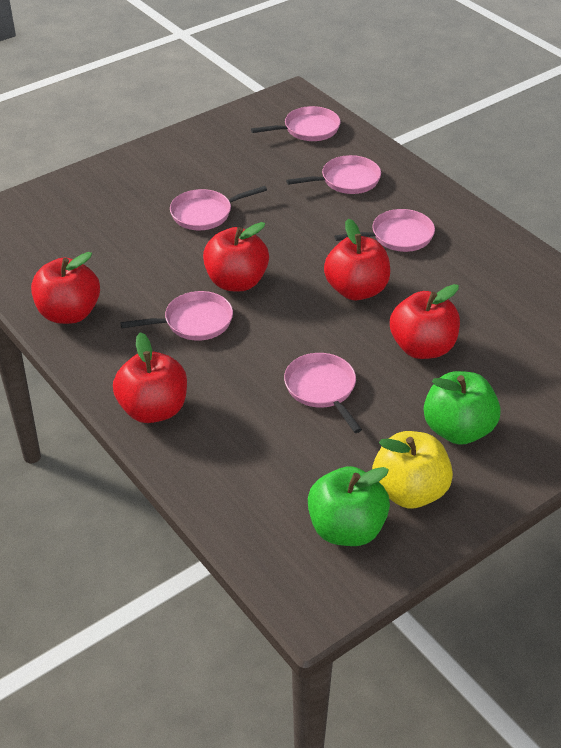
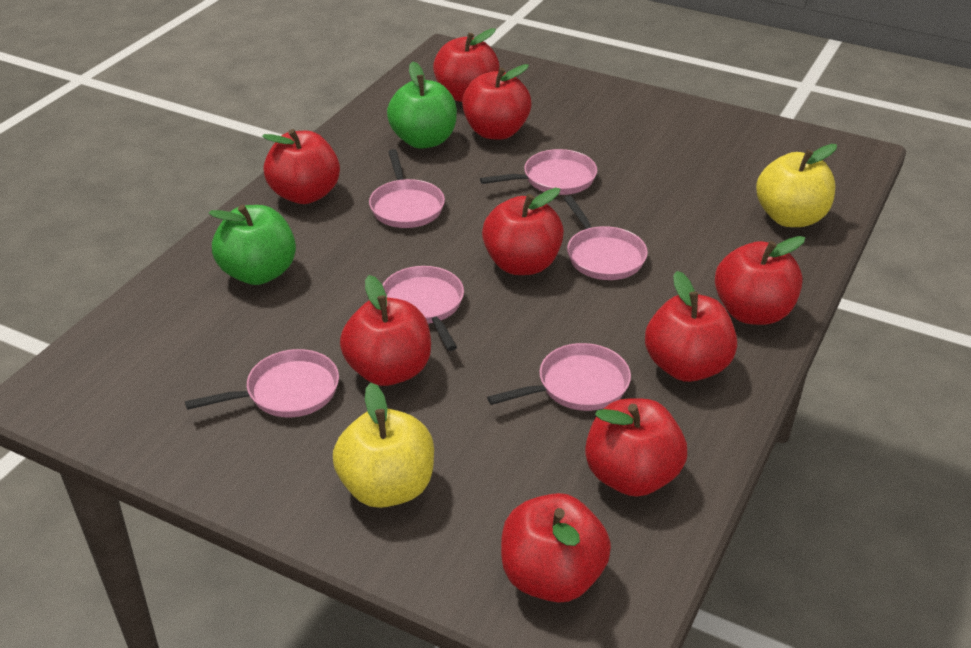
red apple: [31,252,100,324] [113,332,187,423] [203,222,269,291] [324,218,390,300] [390,284,460,359] = 5 -> [262,129,340,204] [340,275,431,386] [433,28,499,102] [462,64,532,140] [482,188,564,275] [501,493,611,603] [585,398,687,497] [645,271,737,382] [715,236,805,325] = 9
yellow apple: [372,431,453,509] = 1 -> [333,383,434,508] [756,144,837,227] = 2

